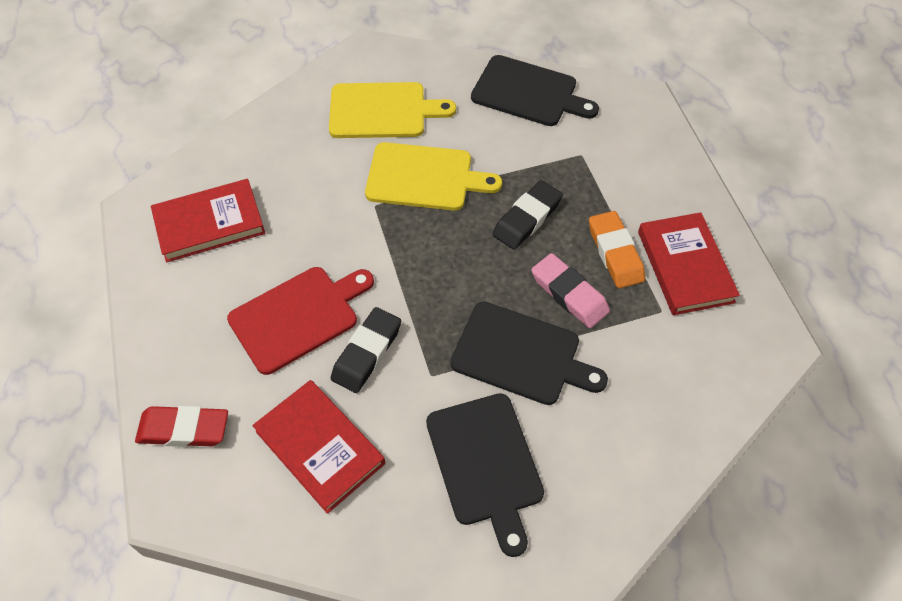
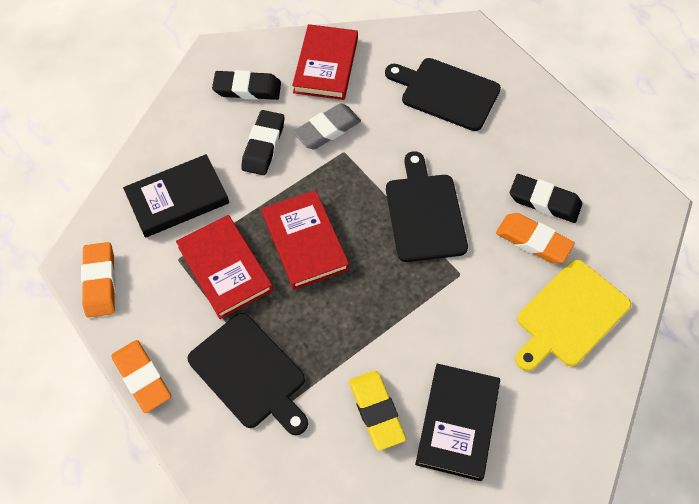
black book: none = 0 -> [123,154,229,238] [415,364,500,481] = 2
black eraser: [331,307,401,393] [492,180,563,250] = 2 -> [212,70,281,100] [241,110,284,175] [510,174,582,223] = 3
grey eraser: none = 0 -> [293,103,361,149] = 1
orange eraser: [589,211,645,288] = 1 -> [81,242,116,318] [111,340,171,413] [496,213,575,263] = 3
pink eraser: [531,253,610,328] = 1 -> none = 0
red cutting board: [227,267,374,375] = 1 -> none = 0
red eraser: [135,406,228,447] = 1 -> none = 0
yellow cutting board: [329,82,456,138] [365,142,502,211] = 2 -> [515,259,631,371] = 1
yellow eraser: none = 0 -> [349,371,406,451] = 1

